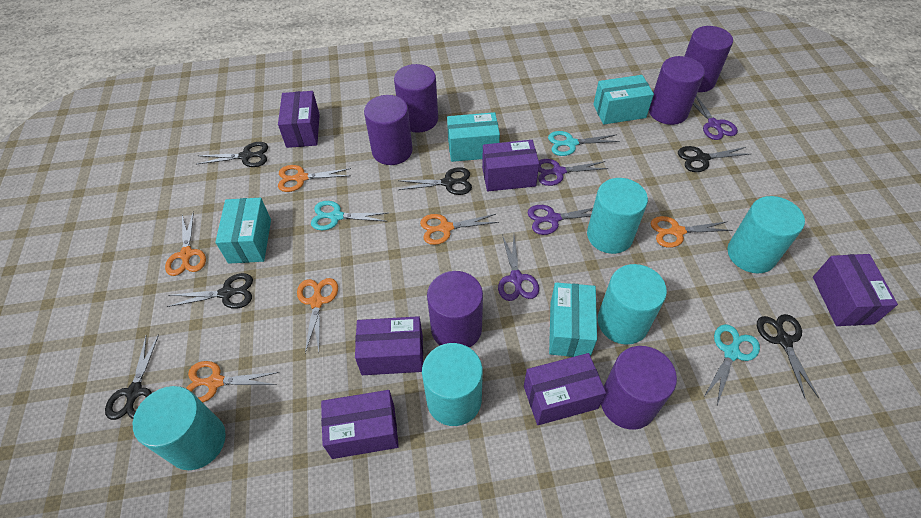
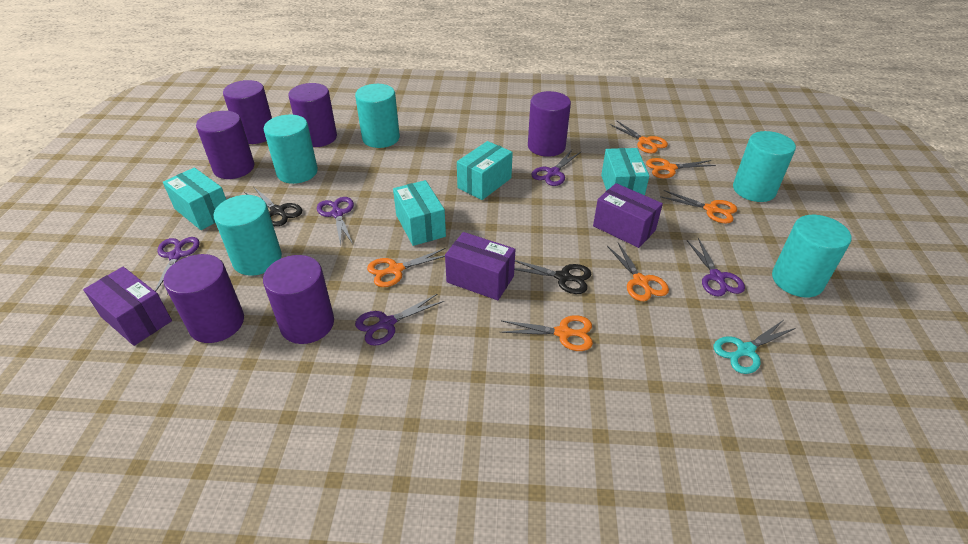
black scissors: [105,334,159,420] [167,273,253,309] [197,142,268,167] [398,167,472,195] [678,146,750,172] [757,314,819,398] = 6 -> [244,187,302,226] [514,260,591,294] = 2
purple box: [278,91,320,148] [321,390,399,459] [355,316,423,375] [482,140,539,191] [524,353,606,425] [813,254,898,326] = 6 -> [83,267,172,346] [445,232,515,300] [593,183,663,248] = 3
purple scissors: [498,235,539,301] [528,205,593,235] [538,159,609,186] [693,95,738,140] = 4 -> [155,237,200,295] [317,197,354,246] [355,294,444,346] [531,150,581,186] [687,238,745,297] = 5
turquoise scissors: [311,201,388,231] [548,131,620,156] [704,324,760,405] = 3 -> [714,321,795,374] = 1

